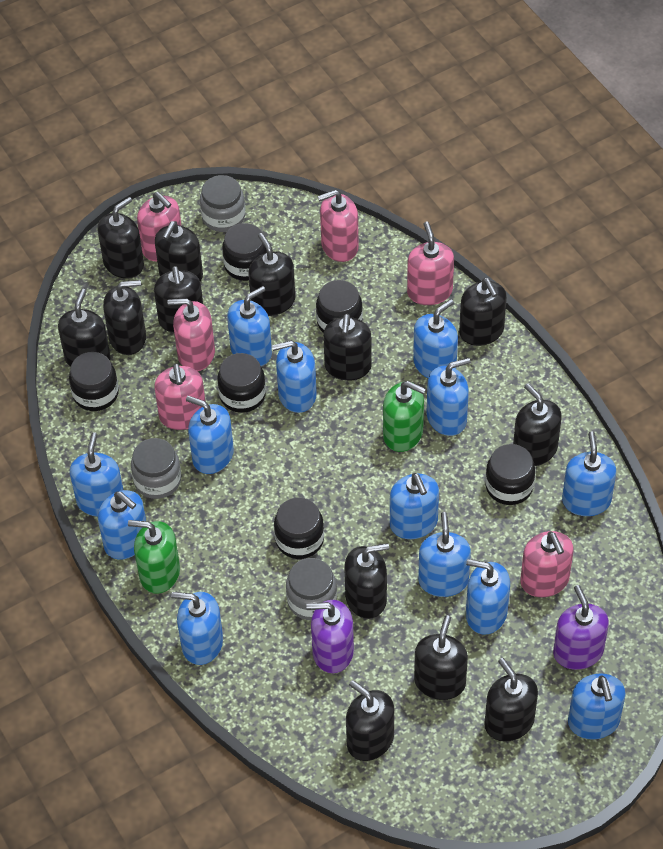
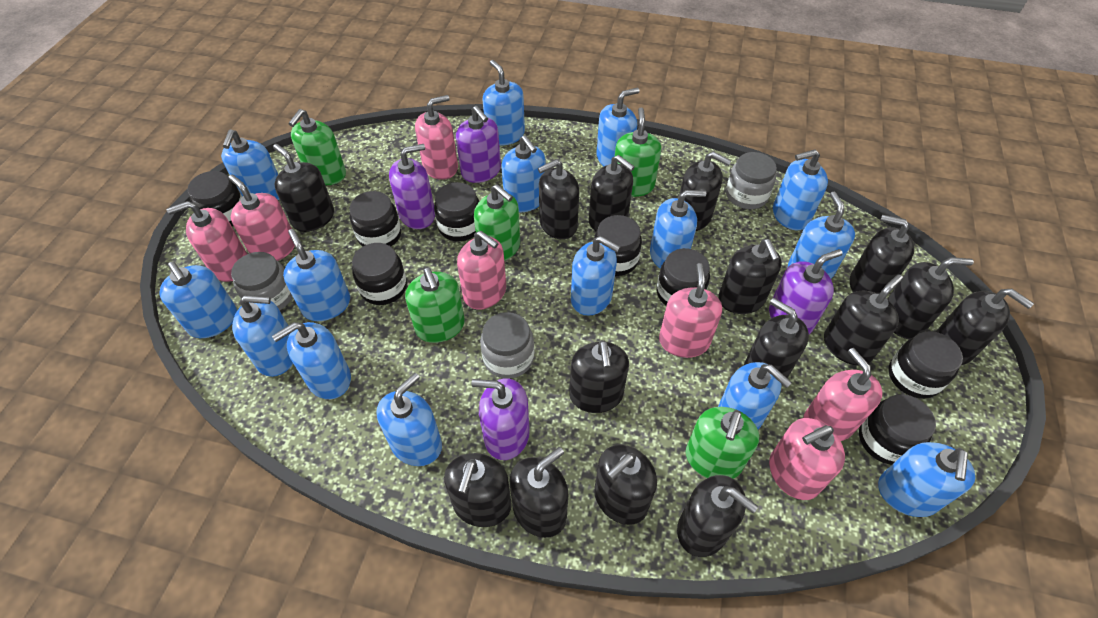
black jar: [69,352,119,411] [217,353,266,413] [222,223,267,281] [274,497,324,559] [316,280,363,333] [485,444,535,505] = 6 -> [188,171,242,226] [349,191,401,247] [352,243,407,305] [434,182,479,241] [594,215,642,276] [657,248,710,306] [859,394,936,465] [889,331,963,399] = 8
black soap dispenser: [58,289,111,367] [97,197,144,278] [103,280,146,355] [154,266,203,333] [155,221,203,282] [248,233,295,316] [323,314,372,381] [344,543,389,619] [346,680,394,761] [414,615,468,700] [459,278,507,346] [484,658,538,742] [513,383,561,466] = 13 -> [273,144,334,232] [444,453,512,527] [510,447,568,538] [538,159,579,239] [569,340,629,413] [589,155,635,231] [594,445,657,525] [677,475,758,557] [679,151,732,231] [718,239,782,314] [744,298,809,378] [824,274,903,365] [850,215,914,294] [887,257,974,339] [936,289,1034,365] = 15
blue soap dispenser: [70,432,123,517] [98,490,146,560] [171,592,223,665] [186,396,234,474] [227,286,272,366] [272,341,317,413] [390,473,439,539] [413,299,458,378] [418,512,471,597] [426,358,470,436] [466,559,510,635] [562,431,616,516] [568,673,626,740] = 13 -> [159,261,237,338] [221,129,279,200] [232,295,293,377] [272,322,351,399] [283,229,350,321] [377,373,442,466] [482,60,525,146] [501,135,546,212] [571,236,620,316] [596,88,639,166] [650,190,706,269] [718,362,792,430] [773,149,828,230] [788,192,855,278] [878,442,975,517] = 15
green soap dispenser: [128,520,180,594] [383,381,426,452] = 2 -> [288,109,346,185] [405,268,465,343] [474,184,520,261] [615,107,661,197] [686,407,759,479] = 5
pink soap dispenser: [137,192,181,261] [154,363,205,430] [167,298,215,371] [317,190,359,262] [407,221,454,305] [520,531,574,597] = 6 -> [166,201,247,282] [228,174,295,261] [415,95,458,180] [457,231,506,310] [659,263,722,358] [769,418,845,500] [803,348,882,441] = 7
purple soap dispenser: [306,600,354,673] [553,585,609,670] = 2 -> [389,144,435,229] [456,106,501,183] [471,378,530,460] [769,249,842,334] = 4

